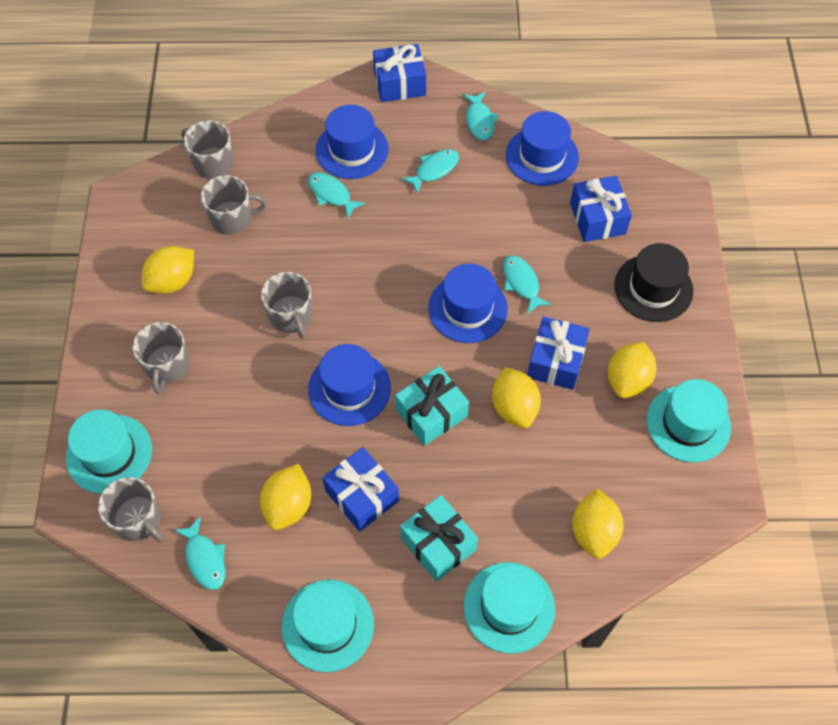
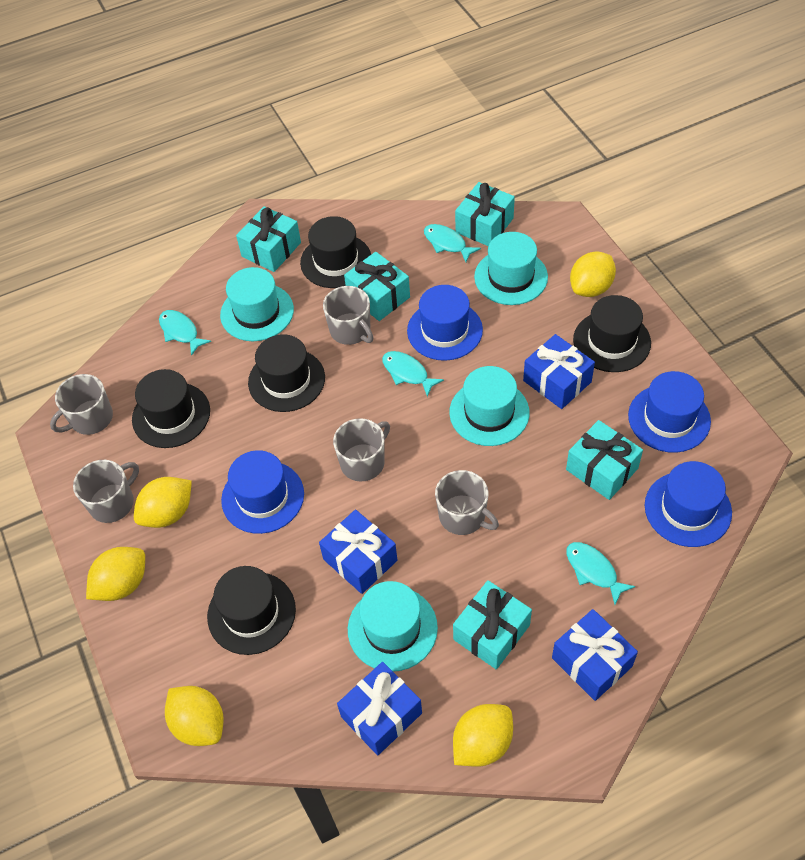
black hat: [614,243,693,322] = 1 -> [132,369,210,448] [207,566,296,655] [248,334,325,412] [300,216,371,288] [573,295,651,372] = 5
turquoise fish: [174,516,225,590] [308,172,366,218] [401,149,459,194] [463,92,498,141] [503,255,551,314] = 5 -> [159,310,211,356] [382,351,444,397] [424,224,481,262] [566,542,636,605] = 4
turquoise gift: [395,366,469,446] [400,495,478,581] = 2 -> [236,206,301,272] [344,252,410,321] [453,580,532,670] [455,182,515,246] [566,420,643,500] = 5

